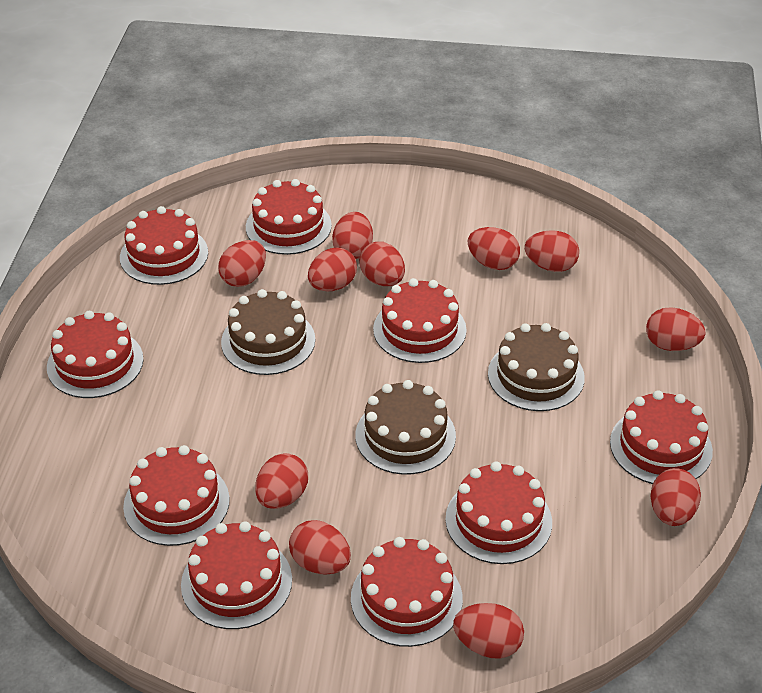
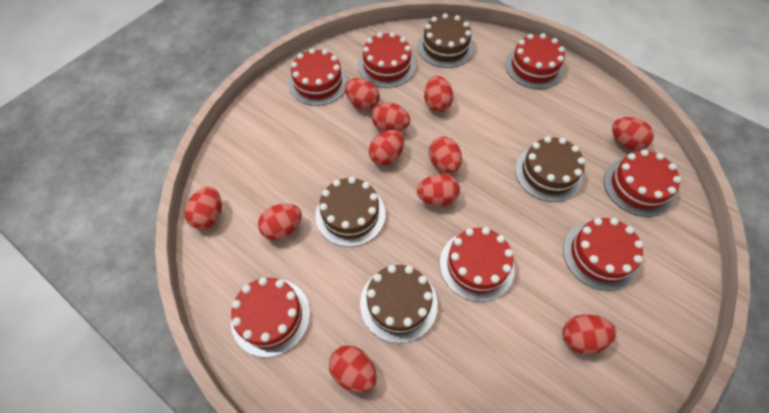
brown cake: [221,289,315,375] [355,380,456,475] [488,323,585,411] = 3 -> [315,177,386,247] [360,265,438,343] [417,13,474,68] [515,136,585,202] = 4
red cake: [47,311,143,398] [120,206,208,285] [123,445,230,546] [181,521,292,629] [246,179,332,255] [351,537,463,647] [373,278,467,363] [445,462,552,564] [610,390,713,484] = 9 -> [231,277,310,357] [288,48,348,106] [358,32,416,88] [440,227,515,302] [505,33,565,89] [563,218,643,291] [604,149,681,217] = 7

